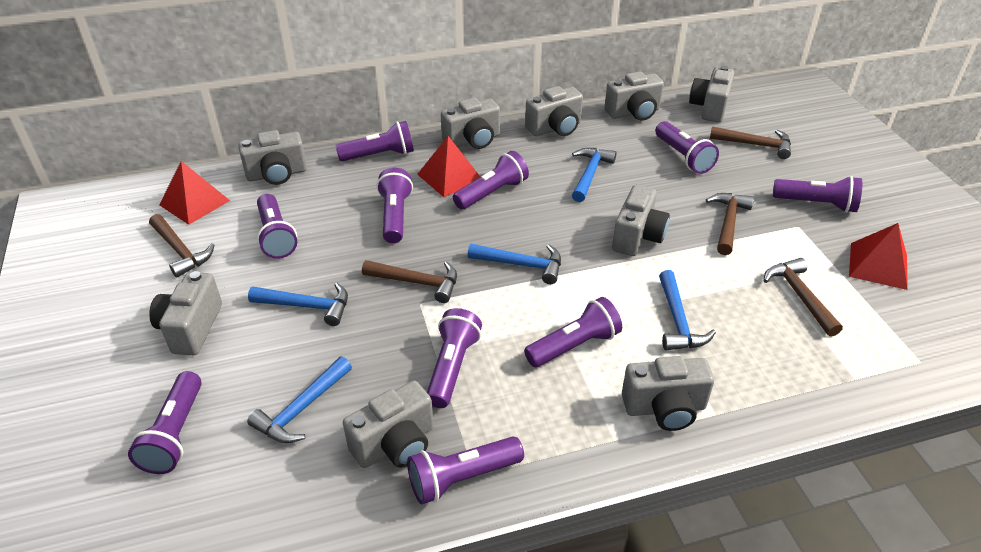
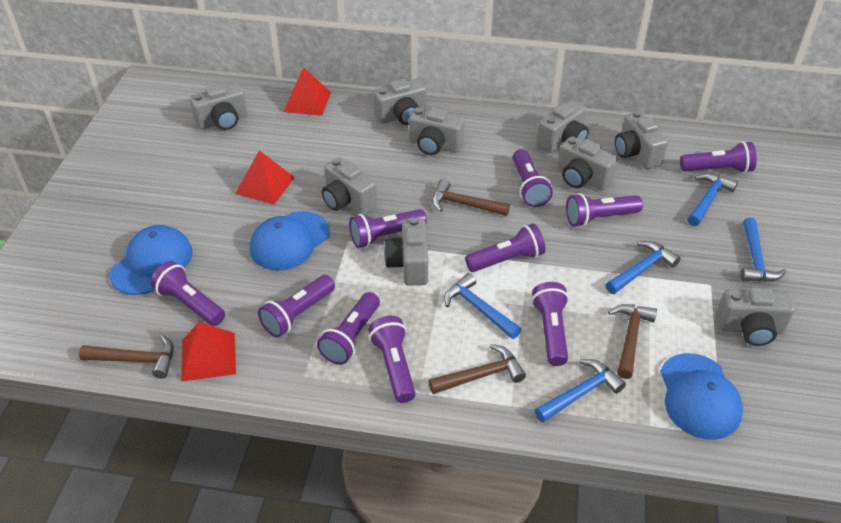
blue cap: none = 0 -> [109,225,193,295] [250,211,330,271] [660,353,743,440] = 3
brown hammer: [149,214,215,278] [362,260,457,303] [706,193,754,255] [710,126,791,159] [763,258,843,337] = 5 -> [79,335,174,379] [428,344,526,394] [432,179,510,216] [608,304,657,379] = 4

